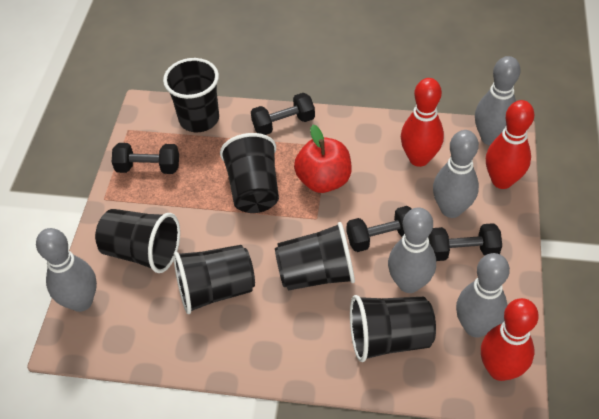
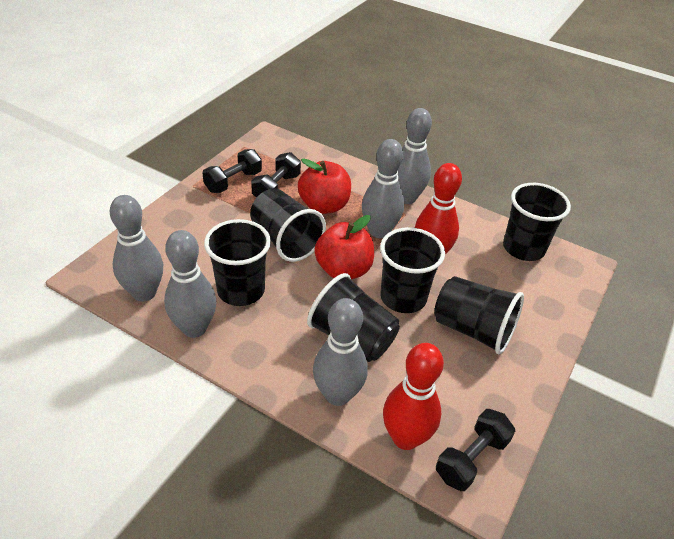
black dumbbell: [112,143,179,174] [251,93,315,135] [347,206,412,252] [428,223,502,261] = 4 -> [202,149,262,193] [251,152,301,198] [436,409,515,491] = 3
red apple: [294,125,352,193] = 1 -> [298,159,351,214] [315,215,374,279] = 2
red bowling pin: [401,78,444,167] [481,298,539,381] [486,100,534,189] = 3 -> [383,343,444,450] [415,163,462,255] = 2

